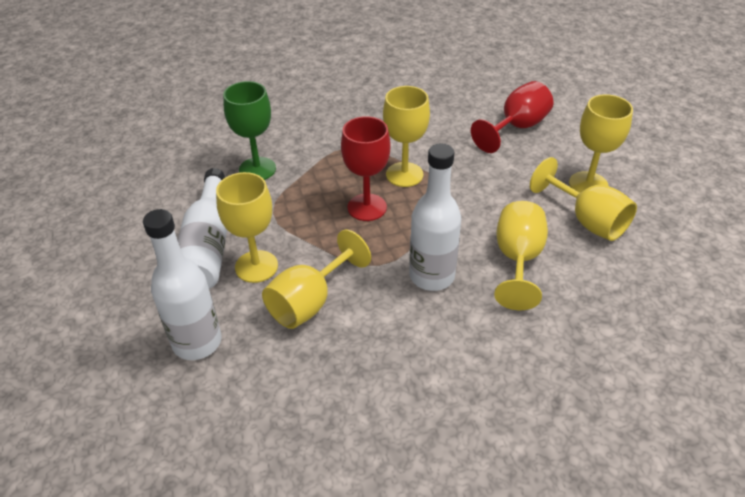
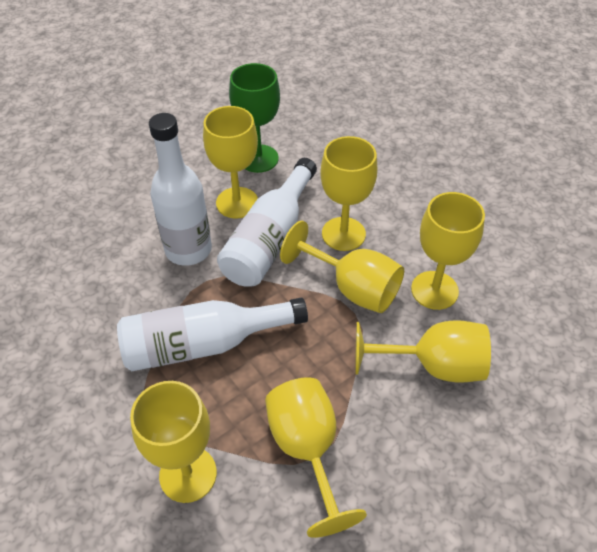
red goblet: [341,116,390,221] [471,81,553,153] = 2 -> none = 0
yellow goblet: [216,172,278,283] [262,229,371,329] [383,86,430,187] [494,201,548,310] [530,157,637,241] [569,94,633,193] = 6 -> [130,381,217,503] [203,106,258,218] [265,377,367,538] [280,221,404,313] [320,136,377,251] [355,320,491,383] [411,192,485,310] = 7

